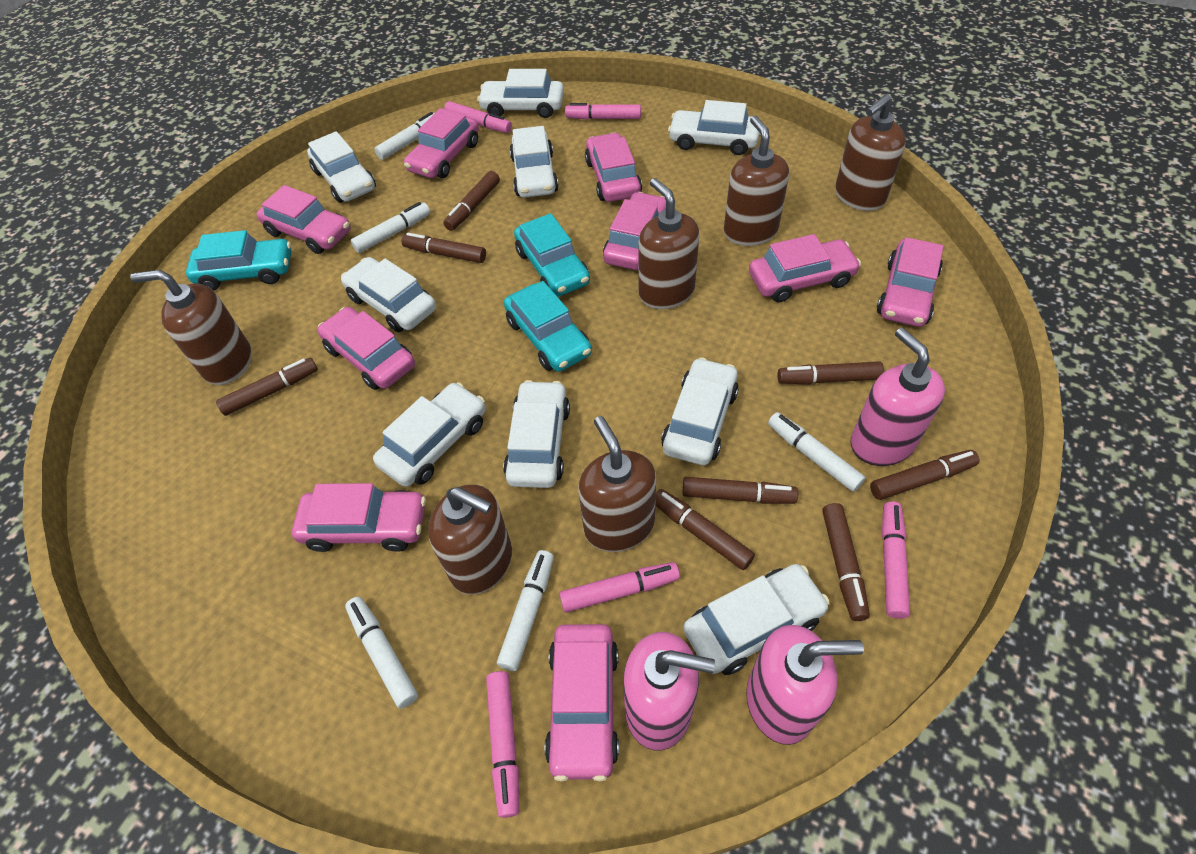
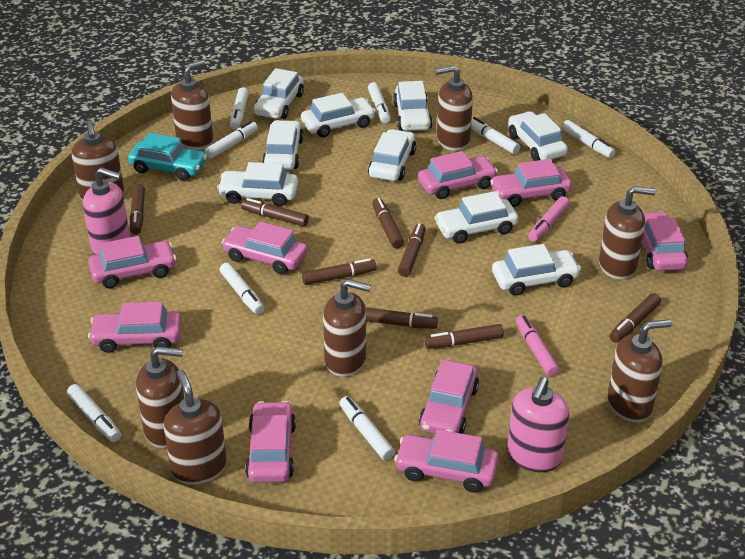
brown soap dispenser: [130,270,252,385] [428,485,512,594] [578,416,656,552] [638,178,700,309] [724,116,789,246] [835,94,906,211] = 6 -> [72,121,124,201] [136,347,185,448] [163,369,227,485] [171,60,213,150] [323,279,371,377] [435,65,473,151] [599,186,656,280] [607,319,672,422] = 8
pink marker: [444,101,512,133] [486,671,519,818] [559,562,680,613] [565,103,641,120] [882,501,910,619] = 5 -> [516,315,559,377] [528,196,570,242] = 2
pink soap dispenser: [623,632,715,751] [746,625,864,745] [851,328,945,466] = 3 -> [83,167,130,255] [507,377,569,472] = 2
turquoise car: [186,230,292,291] [504,281,592,372] [514,213,590,297] = 3 -> [128,133,207,181] = 1
white marker: [345,597,418,709] [351,202,430,253] [374,112,435,160] [497,550,554,671] [768,412,866,492] = 5 -> [67,384,121,442] [205,121,258,159] [220,262,264,314] [230,87,249,130] [340,396,395,460] [368,82,391,123] [471,117,520,154] [562,120,615,158] = 8

